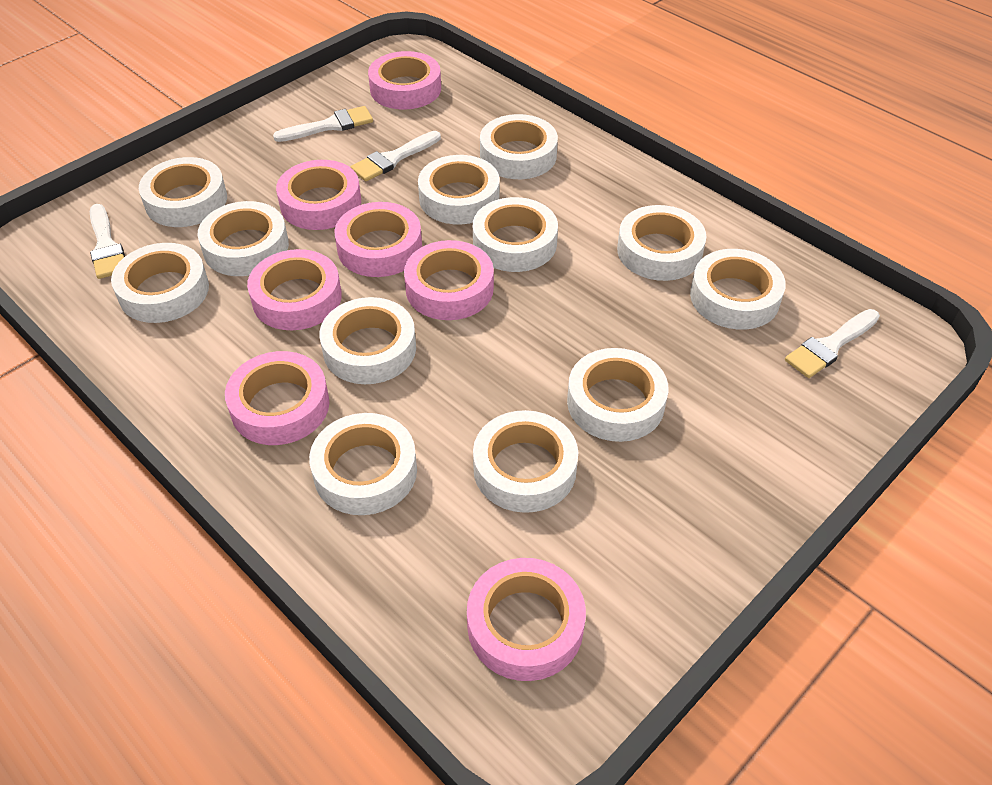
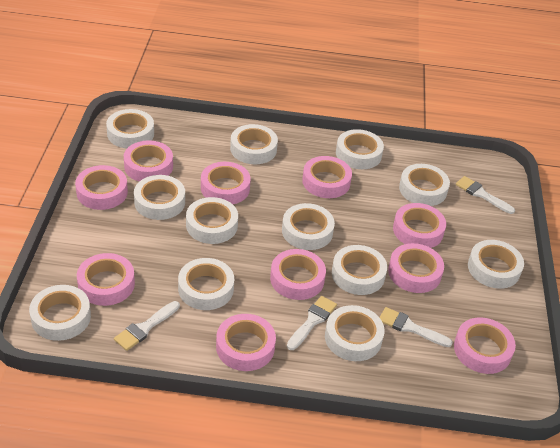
pink tape: [225,351,329,445] [247,249,342,330] [276,160,361,230] [334,202,422,277] [368,51,441,110] [404,240,494,320] [467,558,586,681] = 7 -> [75,165,128,210] [77,253,135,306] [124,140,173,181] [201,162,251,204] [216,314,276,371] [270,249,326,300] [302,156,352,198] [388,243,444,293] [393,203,446,248] [454,317,516,374] = 10

